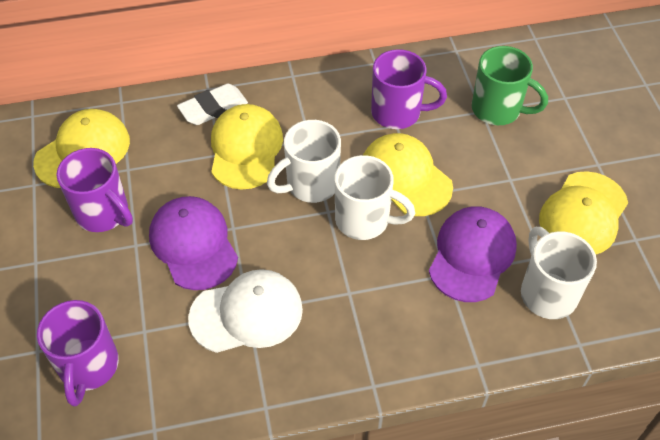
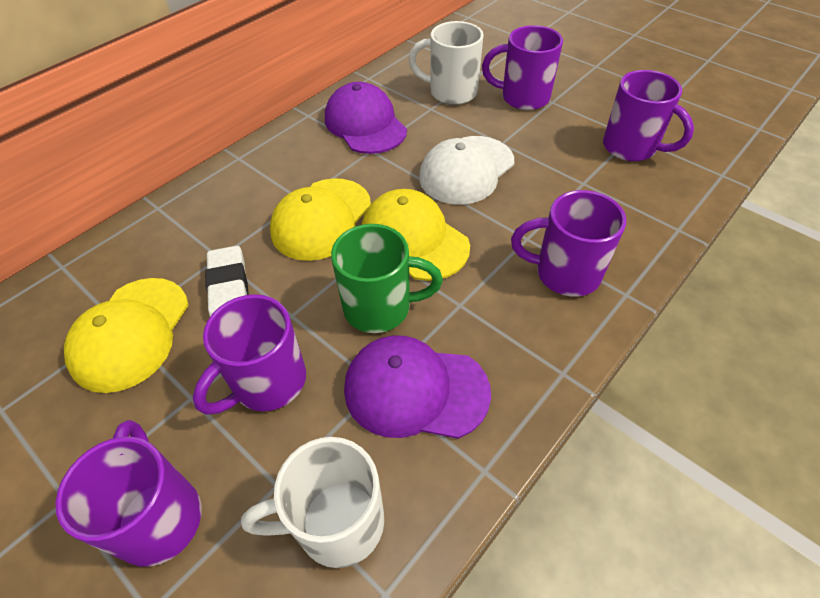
purple mug: [37,300,119,406] [56,148,133,232] [371,49,447,129] = 3 -> [55,420,202,567] [193,294,306,414] [482,25,563,110] [511,190,626,297] [603,70,694,161] = 5
white mug: [267,120,341,203] [335,155,415,240] [521,227,597,319] = 3 -> [241,437,384,568] [408,21,484,105] = 2
yellow cap: [33,109,130,188] [211,104,283,189] [363,133,453,216] [539,171,628,254] = 4 -> [64,278,189,393] [270,178,371,261] [362,189,470,281] = 3

